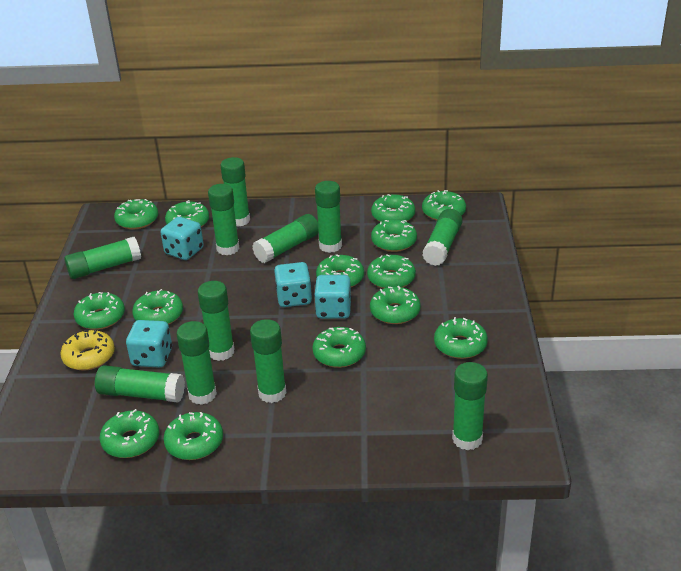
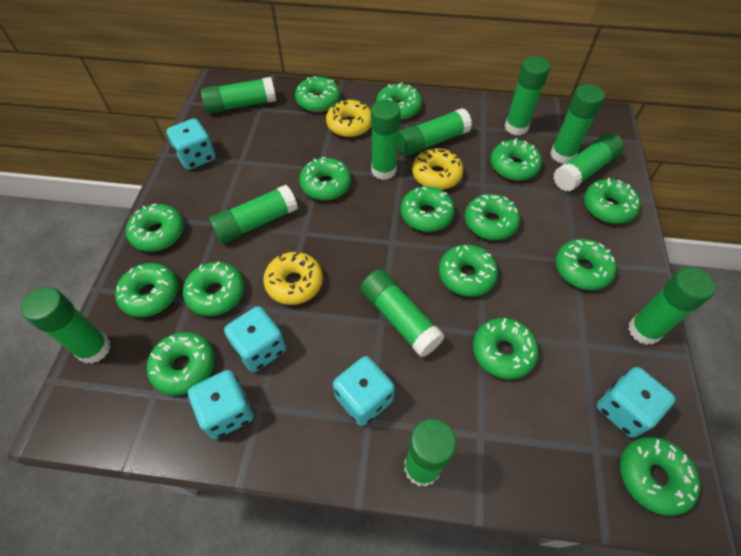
green donut: [74,292,125,330] [100,409,159,458] [114,199,158,229] [132,289,183,325] [164,412,223,460] [165,200,209,227] [312,327,366,368] [316,254,364,287] [367,254,416,289] [370,286,421,324] [371,194,415,222] [371,219,417,252] [422,190,466,221] [434,317,488,359] = 14 -> [115,263,178,317] [126,204,184,252] [147,332,215,395] [183,262,244,316] [295,76,340,112] [299,157,351,200] [376,82,422,120] [401,186,455,232] [439,245,498,297] [465,194,520,240] [473,318,539,379] [491,138,542,180] [556,239,617,290] [584,178,641,224] [620,437,701,516] = 15
turquoise dice: [126,320,172,368] [161,217,204,260] [274,262,312,307] [314,275,352,319] = 4 -> [166,118,216,170] [188,370,254,439] [224,306,286,372] [333,356,395,426] [597,367,676,438] = 5
yellow donut: [60,330,115,371] = 1 -> [263,252,323,305] [326,99,371,137] [412,148,463,190] = 3

